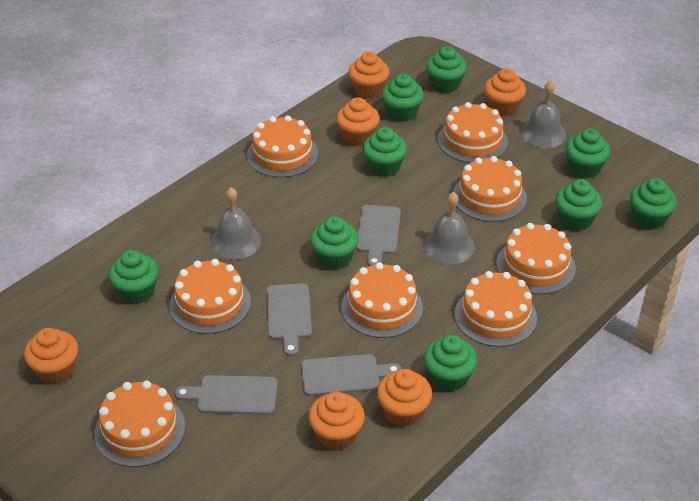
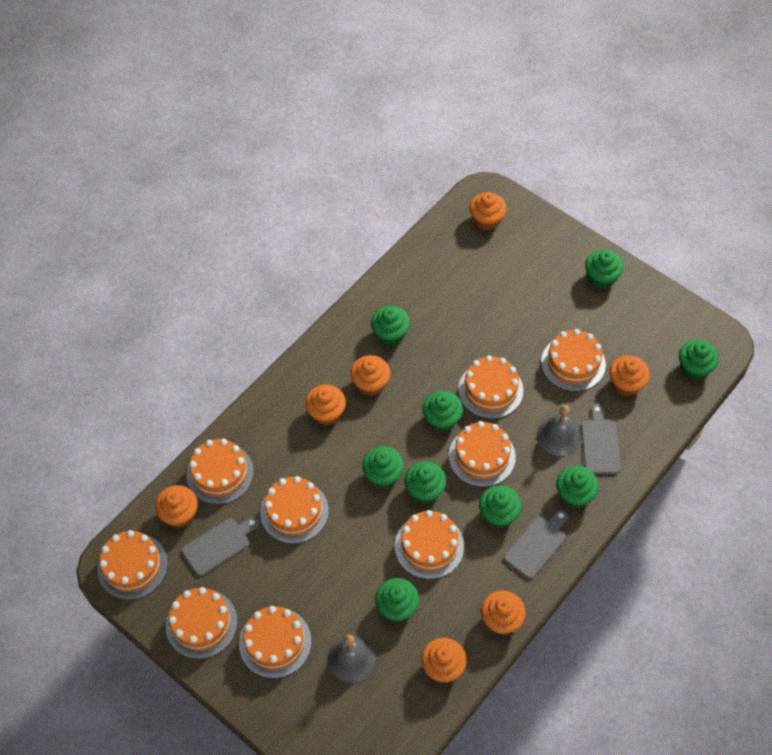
grey bell: [210,187,261,260] [423,192,475,265] [520,80,566,148] = 3 -> [327,634,376,683] [537,405,581,456] = 2
grey cutting board: [175,375,278,415] [267,284,312,356] [301,354,402,396] [356,205,401,266] = 4 -> [182,517,259,576] [504,510,568,579] [581,404,621,474] = 3
orange cake: [94,380,185,467] [169,259,251,334] [247,115,318,178] [342,262,423,338] [438,102,508,163] [453,156,527,222] [455,271,537,347] [496,223,576,294] = 8 -> [97,530,168,600] [166,587,237,659] [186,439,254,504] [239,606,311,678] [260,476,329,544] [395,510,464,579] [449,421,516,487] [458,355,523,419] [541,329,606,392] = 9
orange cupcake: [24,328,78,384] [309,392,365,451] [336,97,379,146] [348,51,389,99] [377,369,432,427] [484,68,526,116] = 6 -> [155,485,198,528] [305,384,346,426] [350,355,390,396] [421,638,467,683] [469,192,506,231] [481,590,526,635] [609,355,650,396] = 7

